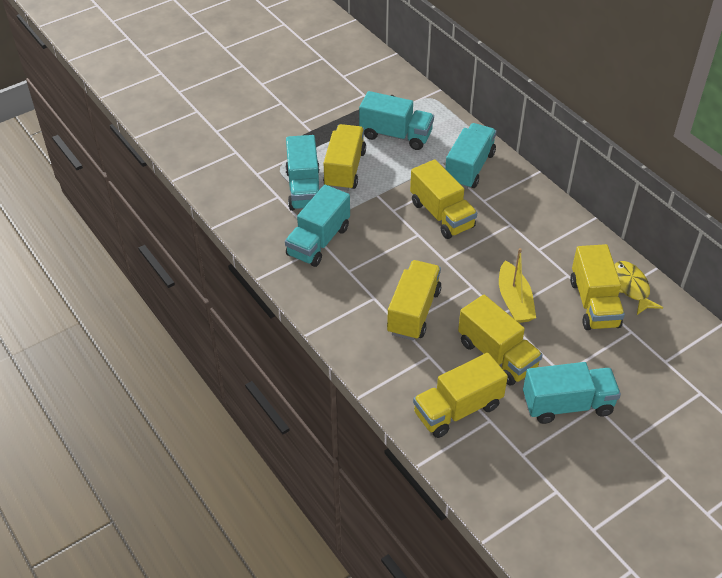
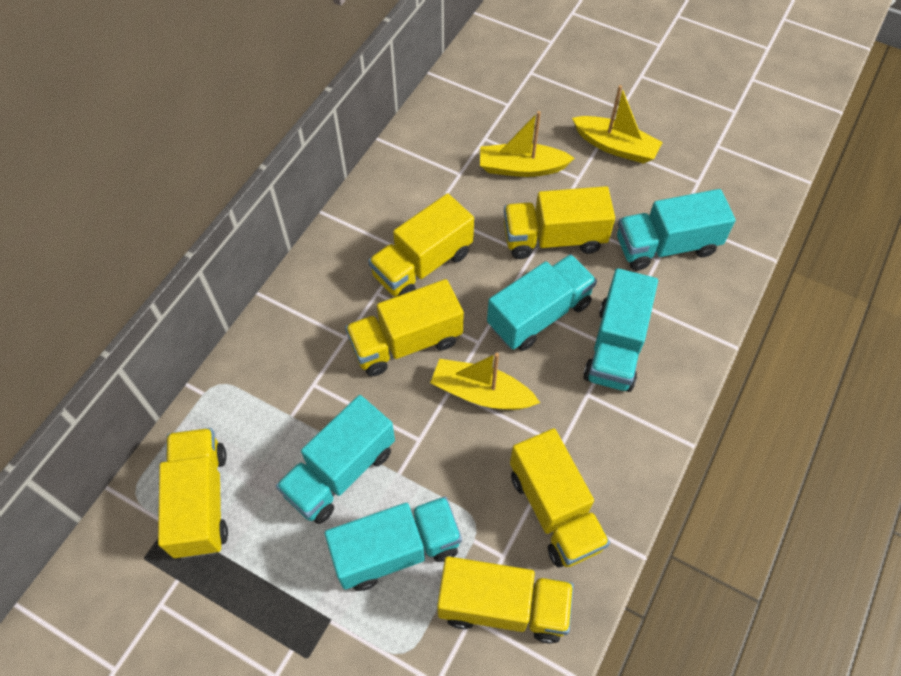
yellow boat: [499,248,536,323] = 1 -> [430,353,540,410] [480,111,575,177] [572,85,663,164] = 3
yellow fish: [614,261,663,315] = 1 -> none = 0

